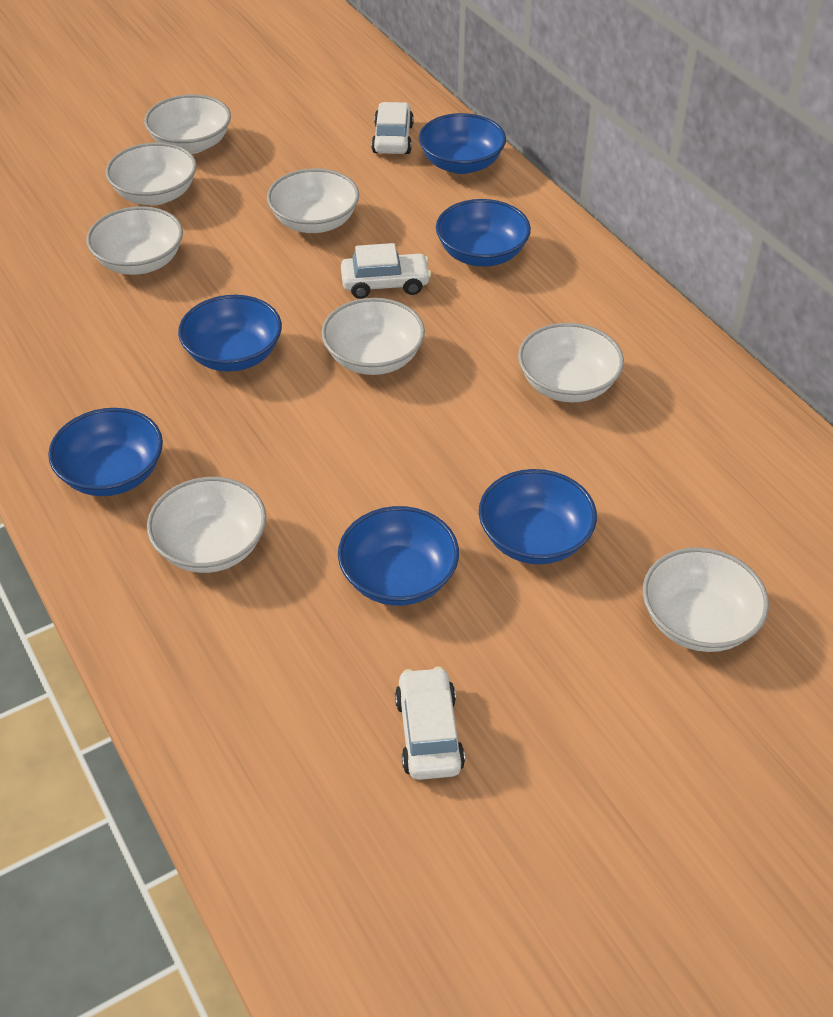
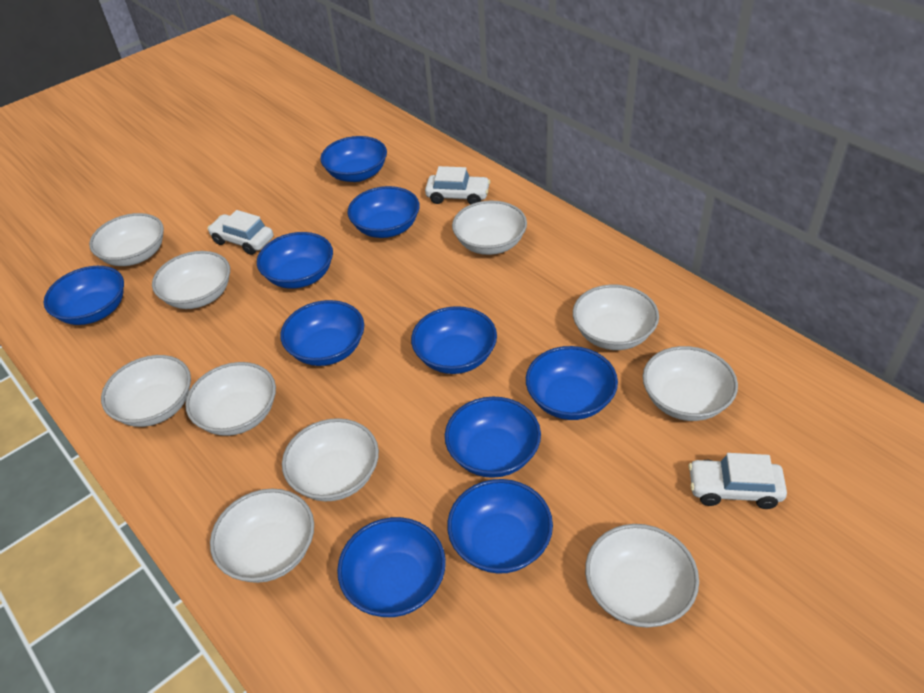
blue bowl: [48,408,163,496] [178,295,282,372] [338,506,459,606] [419,113,506,174] [436,199,531,267] [479,469,597,564] = 6 -> [44,266,124,325] [257,232,333,289] [280,300,364,366] [320,136,387,182] [337,517,446,617] [347,186,420,238] [411,306,497,374] [445,397,541,478] [447,479,553,574] [526,346,618,420] = 10
white bowl: [86,206,183,275] [106,143,197,205] [144,94,231,154] [147,477,266,573] [267,168,359,233] [321,298,425,375] [518,323,624,402] [643,547,769,652] = 8 -> [89,213,164,266] [101,355,191,427] [152,251,230,309] [185,362,276,436] [210,488,314,583] [282,418,379,501] [452,201,527,255] [573,285,659,350] [585,524,699,628] [643,346,738,421] = 10

